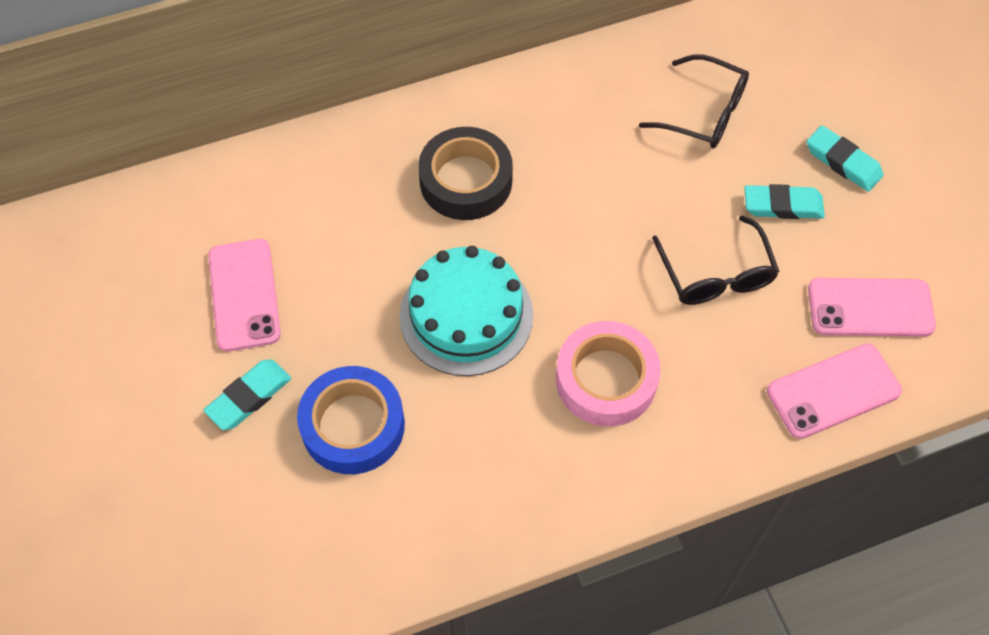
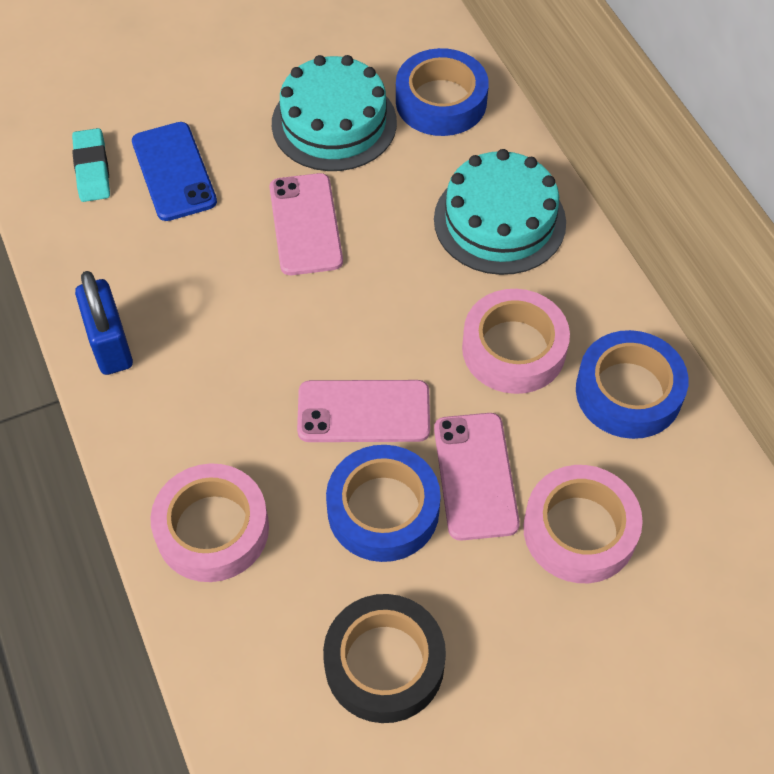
black glasses: [639,54,749,148] [652,215,780,305] = 2 -> none = 0
blue padlock: none = 0 -> [75,271,133,375] = 1
blue phone: none = 0 -> [132,122,217,221] = 1
blue tape: [297,366,405,474] = 1 -> [326,445,441,562] [396,48,489,136] [576,330,689,439] = 3
pink tape: [556,321,661,426] = 1 -> [150,463,269,582] [462,289,570,394] [523,465,643,583] = 3
turquoise cake: [399,246,533,376] = 1 -> [272,55,397,171] [434,149,566,275] = 2
turquoise eraser: [203,359,291,430] [744,184,825,219] [806,125,884,192] = 3 -> [72,128,110,202] = 1

